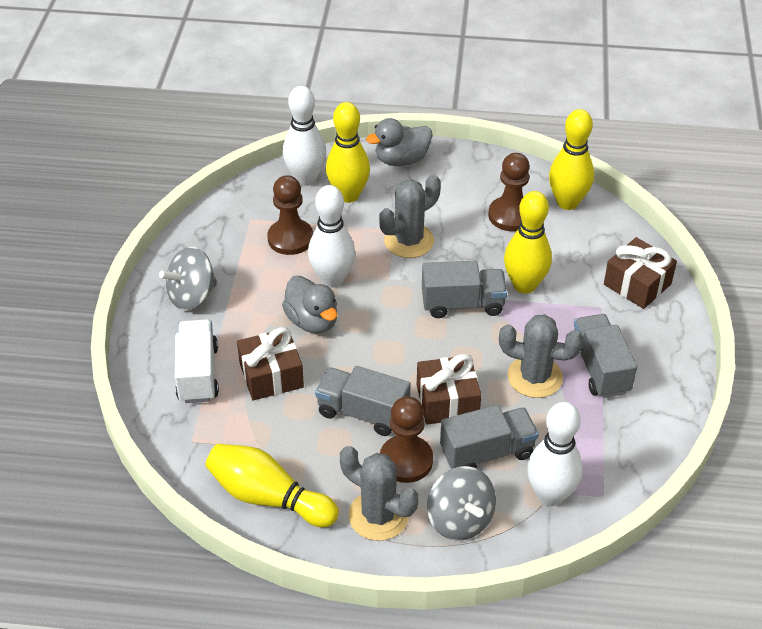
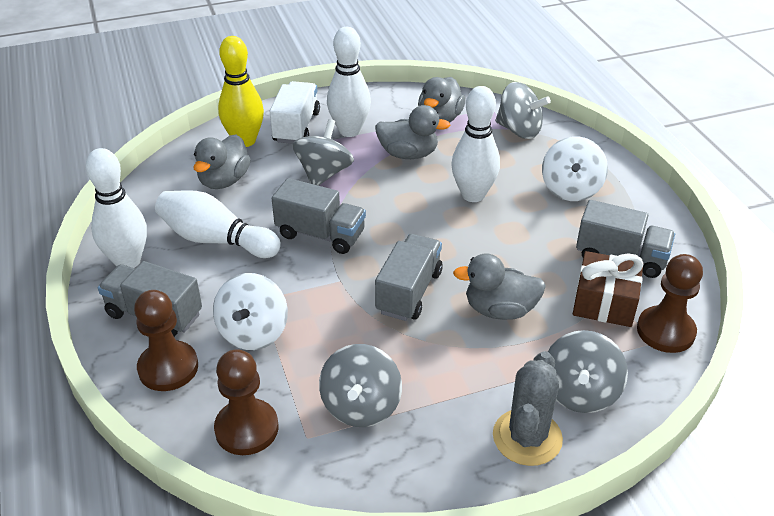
brown gift: [237,327,304,400] [417,354,481,425] [604,237,677,309] = 3 -> [573,251,644,327] = 1
grey cactus: [340,446,418,541] [379,175,441,258] [499,315,583,398] = 3 -> [493,351,563,466] = 1
grey duck: [282,276,338,333] [366,118,433,166] = 2 -> [193,134,251,189] [375,105,450,159] [418,77,466,123] [453,253,546,320] = 4
grey spinning top: [159,247,217,311] [427,466,496,541] = 2 -> [293,119,354,186] [319,344,402,427] [495,82,551,139] [548,330,628,413] = 4
white bowling pin: [283,86,326,186] [308,185,355,288] [527,402,583,506] = 3 -> [86,148,147,268] [155,190,281,258] [327,27,371,137] [451,86,500,202] = 4
white spinning top: none = 0 -> [213,273,288,350] [542,136,608,201] = 2
yellow bowling pin: [205,444,339,527] [326,102,370,203] [504,191,552,294] [549,109,594,210] = 4 -> [218,36,264,147] = 1

